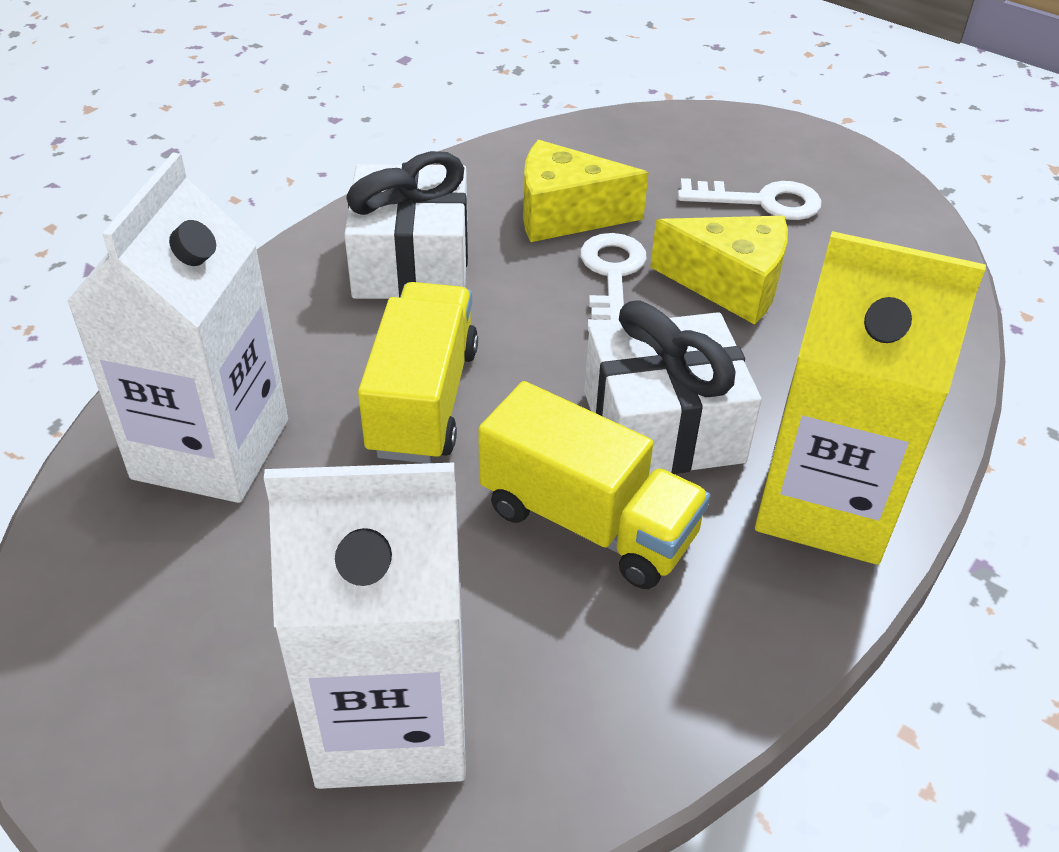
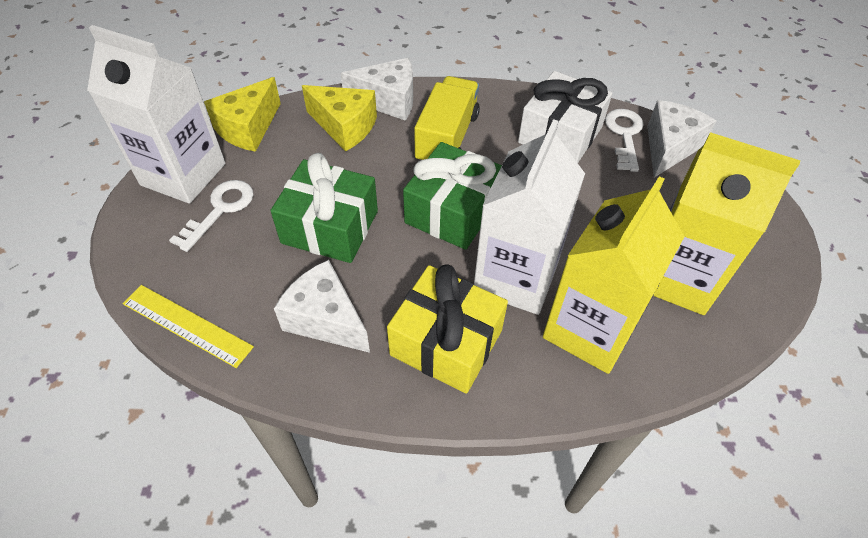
green gift: none = 0 -> [270,153,378,263] [403,142,502,250] = 2
white cheese: none = 0 -> [274,260,370,353] [340,58,413,121] [647,100,716,178] = 3
white gift: [344,151,468,299] [584,301,761,475] = 2 -> [518,71,612,163] = 1
yellow carton: [755,231,986,565] = 1 -> [543,176,684,374] [653,132,800,315] = 2
yellow gift: none = 0 -> [387,264,508,394] = 1
yellow ruler: none = 0 -> [123,285,254,368] = 1
yellow truck: [358,282,478,463] [478,381,710,589] = 2 -> [414,76,480,160] = 1

